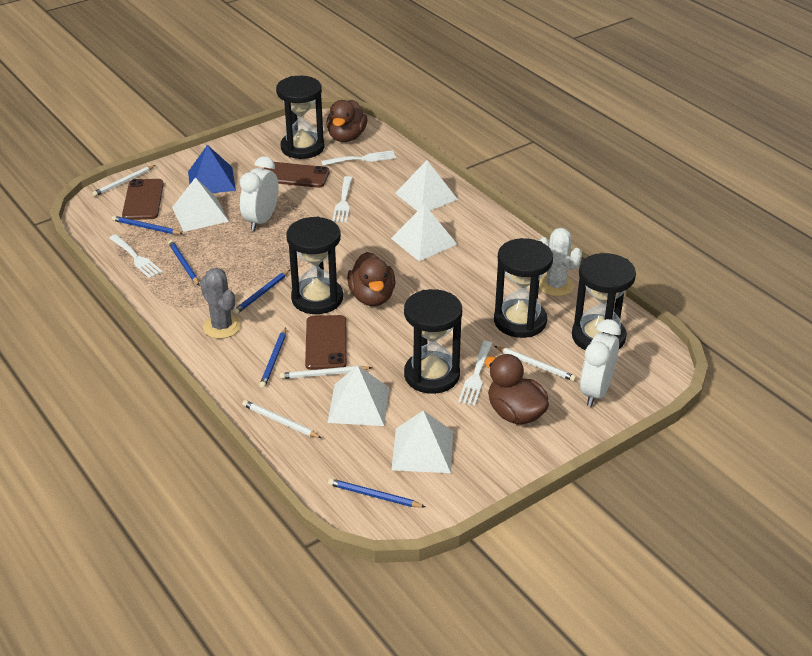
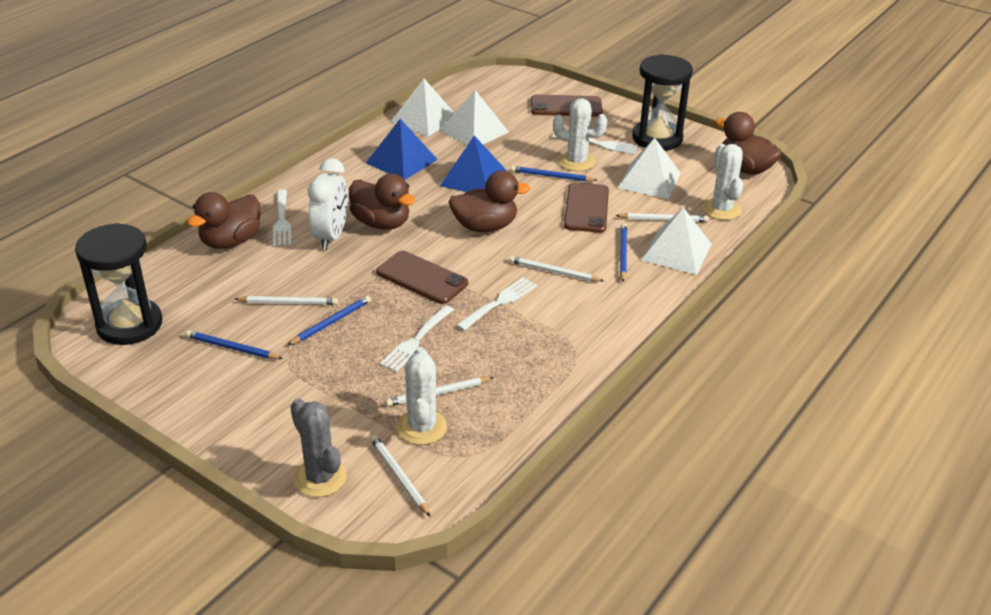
black hourglass: [276,76,324,159] [286,217,343,314] [404,289,462,394] [494,238,553,338] [572,253,636,350] = 5 -> [75,223,162,345] [632,54,693,151] = 2
blue pencil: [112,216,183,234] [168,240,199,285] [233,270,290,315] [259,327,286,388] [328,479,425,508] = 5 -> [185,330,283,359] [288,296,371,345] [511,166,597,182] [620,223,627,282] = 4
blue pyramid: [188,145,236,193] = 1 -> [366,119,438,180] [440,136,507,192] = 2
brown duck: [327,100,367,142] [347,252,396,306] [484,354,549,424] = 3 -> [187,192,261,249] [349,174,416,230] [448,171,530,232] [716,112,782,175] = 4
white cactus: [539,228,582,296] = 1 -> [397,347,447,445] [553,98,607,171] [702,144,743,220] = 3
white clock: [240,156,279,231] [580,319,621,407] = 2 -> [308,158,348,250] = 1
white pencil: [92,165,156,197] [242,400,322,438] [280,366,372,379] [494,346,576,381] = 4 -> [235,296,338,305] [370,435,431,517] [385,377,494,407] [509,256,604,282] [615,213,709,222] = 5
white pyramid: [172,177,229,232] [328,365,389,426] [391,204,457,261] [391,410,453,473] [395,160,458,211] = 5 -> [391,79,454,137] [440,90,509,145] [618,138,681,199] [641,207,712,275] = 4

